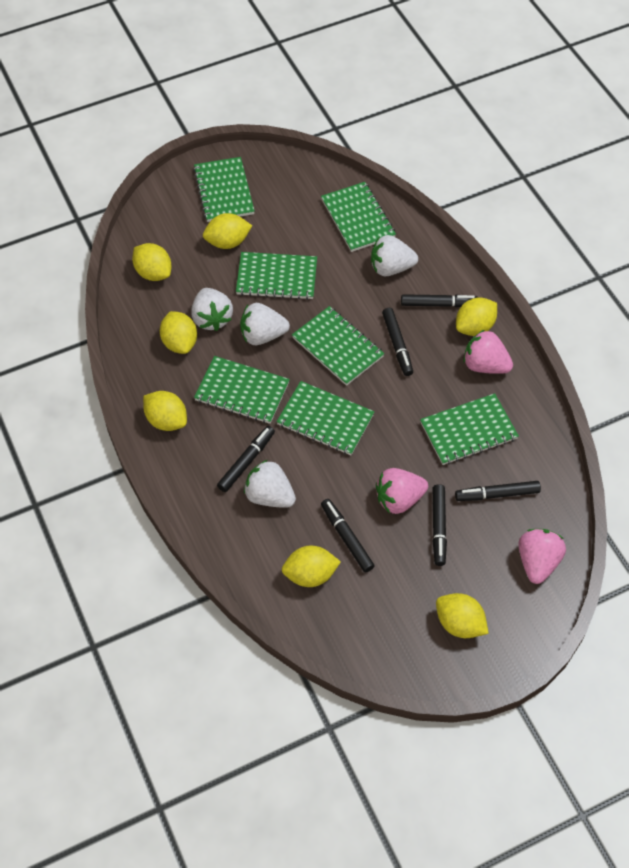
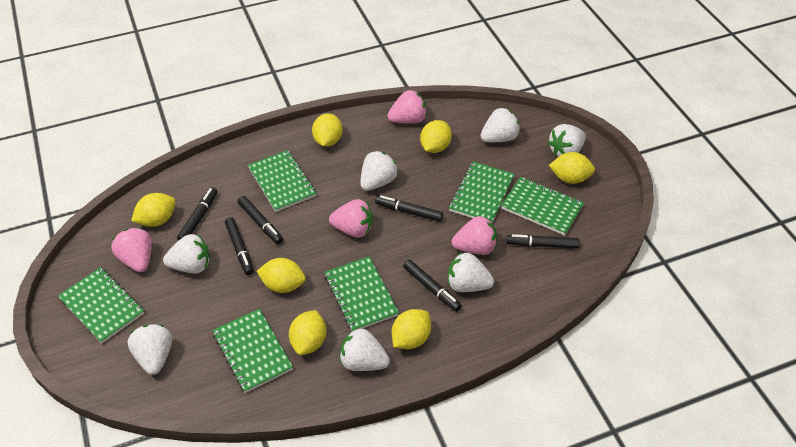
green notebook: [193,157,255,222] [194,356,290,424] [236,252,317,300] [276,381,375,455] [292,306,384,386] [321,182,396,252] [420,393,519,465] = 7 -> [58,267,144,343] [212,309,293,393] [248,150,317,212] [324,257,399,331] [449,162,515,223] [501,177,584,235] = 6
pink strawberry: [376,468,428,514] [464,330,513,374] [518,529,566,584] = 3 -> [112,228,152,272] [329,199,373,238] [388,90,427,124] [452,216,497,255] = 4
white strawberry: [191,288,233,331] [240,303,290,345] [244,460,296,508] [371,235,418,276] = 4 -> [128,324,172,375] [163,234,210,274] [340,328,390,371] [360,151,398,191] [448,252,494,292] [480,108,520,142] [548,124,586,157] = 7

